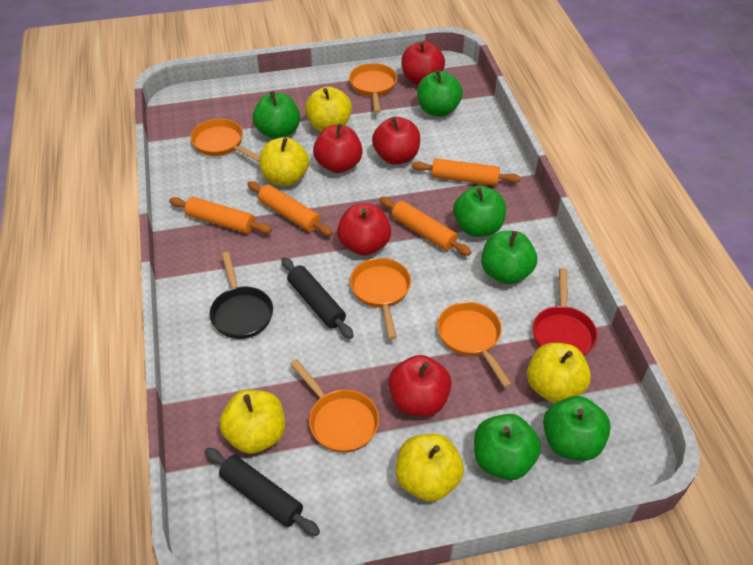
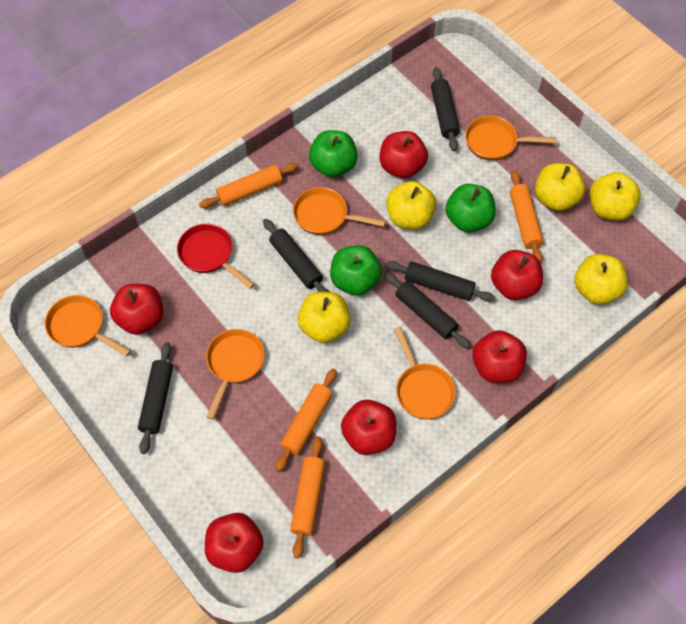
black pan: [210,252,273,339] = 1 -> none = 0
black rolling pin: [205,448,320,536] [281,257,354,339] = 2 -> [138,342,173,454] [263,219,329,292] [384,273,471,349] [386,261,495,302] [431,67,460,151] = 5
green apple: [253,91,300,139] [417,70,463,117] [453,186,506,237] [474,414,541,480] [481,231,537,284] [543,396,611,461] = 6 -> [309,130,358,178] [330,245,382,295] [446,184,496,232] = 3
red apple: [313,123,363,173] [337,204,391,256] [372,117,420,165] [388,355,452,416] [401,41,445,85] = 5 -> [110,284,164,335] [205,513,264,573] [341,400,396,455] [380,131,428,179] [472,330,527,383] [491,250,543,300] = 6

